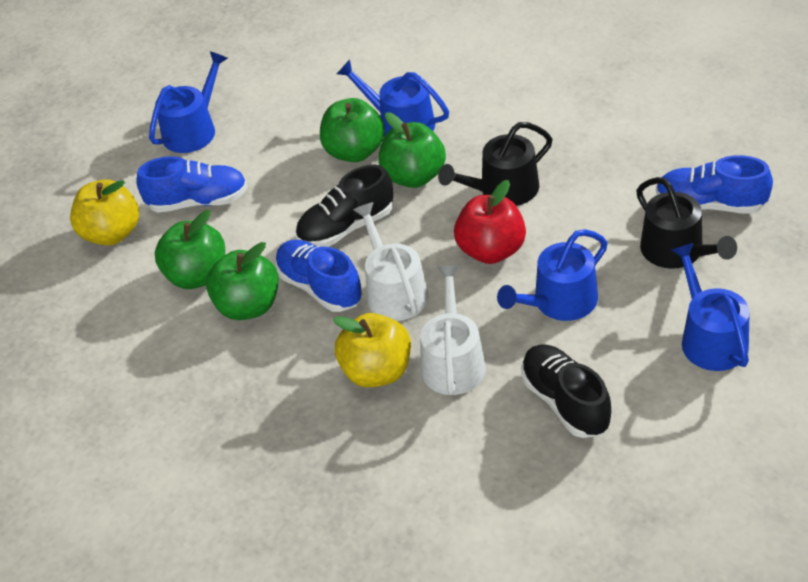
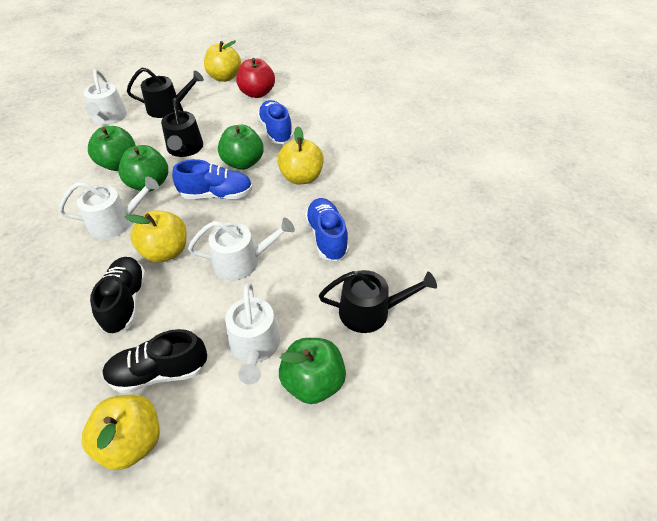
black watering can: [438,122,552,206] [636,177,737,269] = 2 -> [127,68,204,118] [161,98,203,157] [319,270,437,333] = 3
blue watering can: [149,51,228,153] [337,60,449,137] [497,229,608,321] [671,243,750,371] = 4 -> none = 0
white watering can: [353,202,428,321] [420,265,486,395] = 2 -> [59,177,159,239] [84,69,127,125] [188,218,295,280] [225,282,280,385] = 4
yellow apple: [70,179,139,246] [333,313,411,387] = 2 -> [81,395,160,470] [125,210,186,263] [204,40,241,82] [277,126,324,184] = 4

